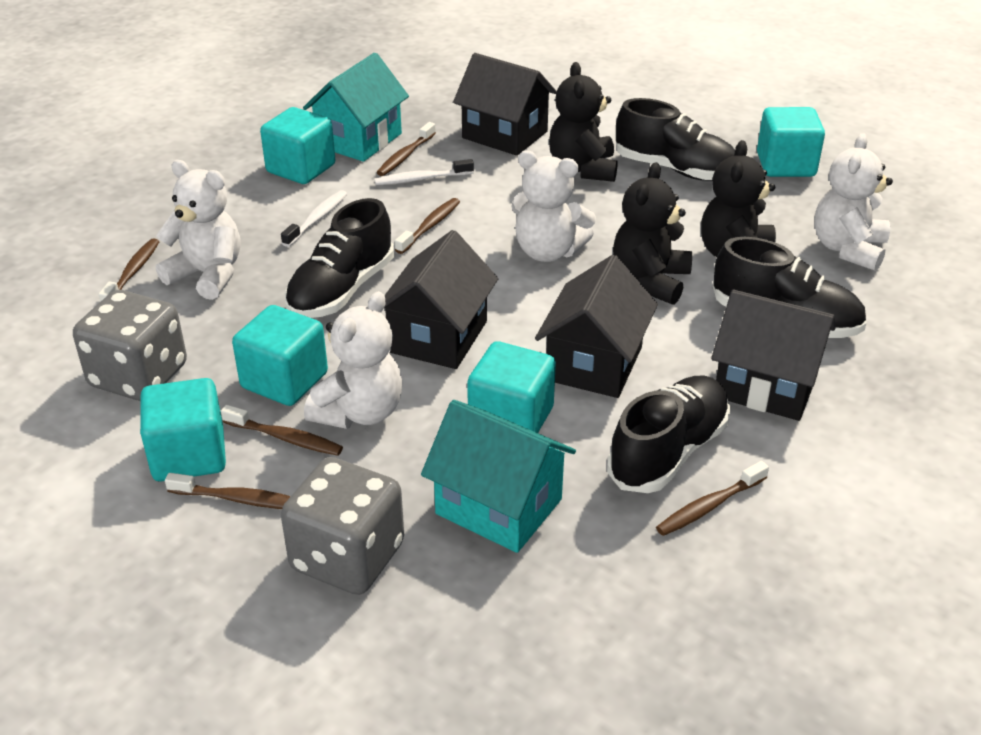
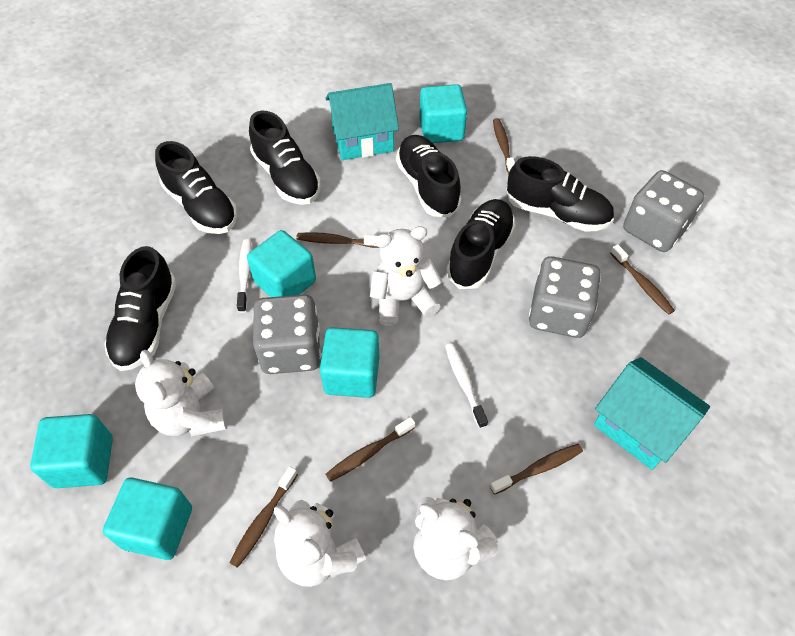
black house: [384,230,498,369] [453,53,557,156] [535,255,658,398] [711,290,835,421] = 4 -> none = 0
black shoe: [284,198,394,318] [607,376,730,493] [616,98,735,181] [713,237,866,338] = 4 -> [104,246,177,371] [155,141,237,234] [249,111,321,205] [396,135,461,217] [446,199,516,289] [506,156,614,232] = 6
black teddy bear: [549,62,618,182] [613,162,692,305] [701,140,776,257] = 3 -> none = 0
grey dice: [73,290,187,401] [281,457,404,595] = 2 -> [253,295,321,374] [529,256,601,338] [623,170,705,252] = 3

